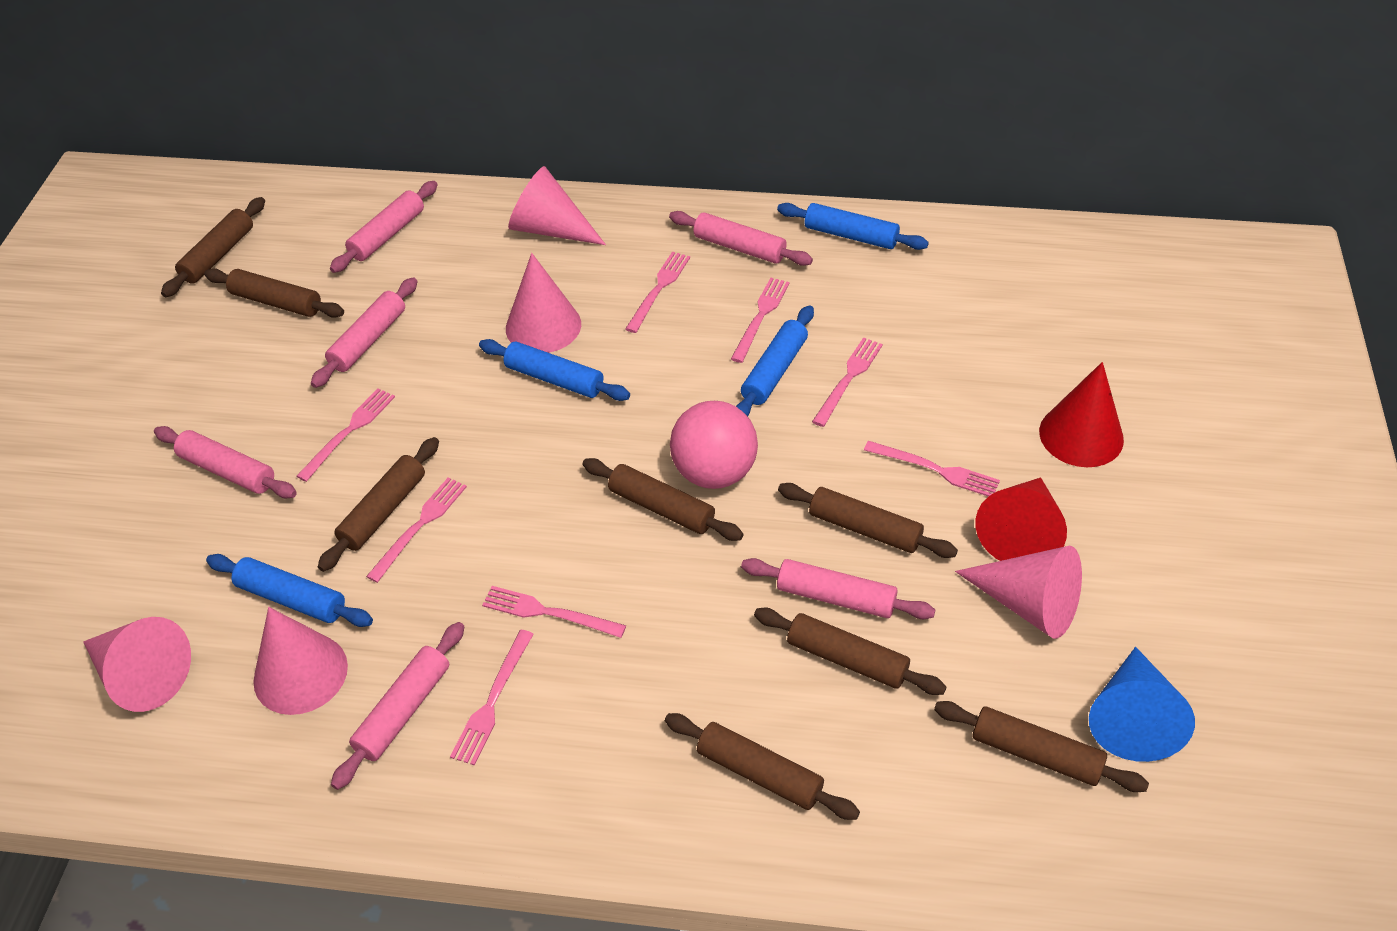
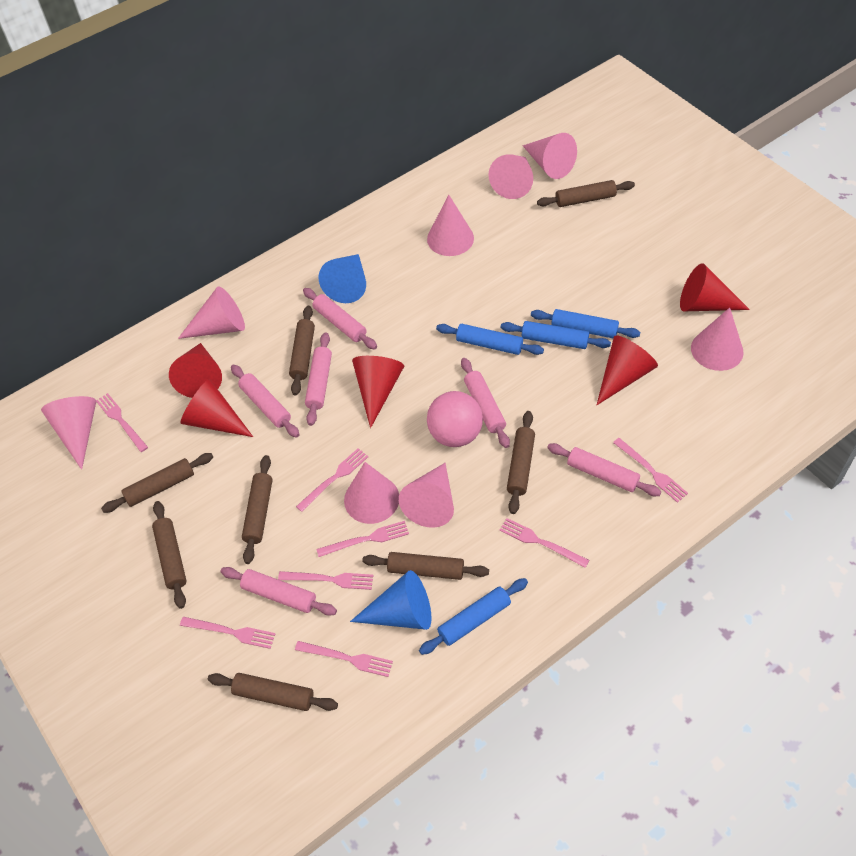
blue cone: [1089,647,1195,762] = 1 -> [319,254,366,303] [350,570,432,630] = 2
pink cone: [83,617,191,712] [253,607,348,715] [506,253,581,353] [508,166,606,245] [955,545,1082,639] = 5 -> [41,396,96,470] [178,287,245,339] [344,462,399,524] [399,463,454,528] [427,195,474,256] [489,154,533,199] [523,133,577,179] [691,307,744,371] = 8
red cone: [976,477,1067,561] [1039,362,1124,467] = 2 -> [169,343,222,398] [180,379,253,437] [352,356,404,428] [597,335,658,405] [680,263,750,311] = 5

